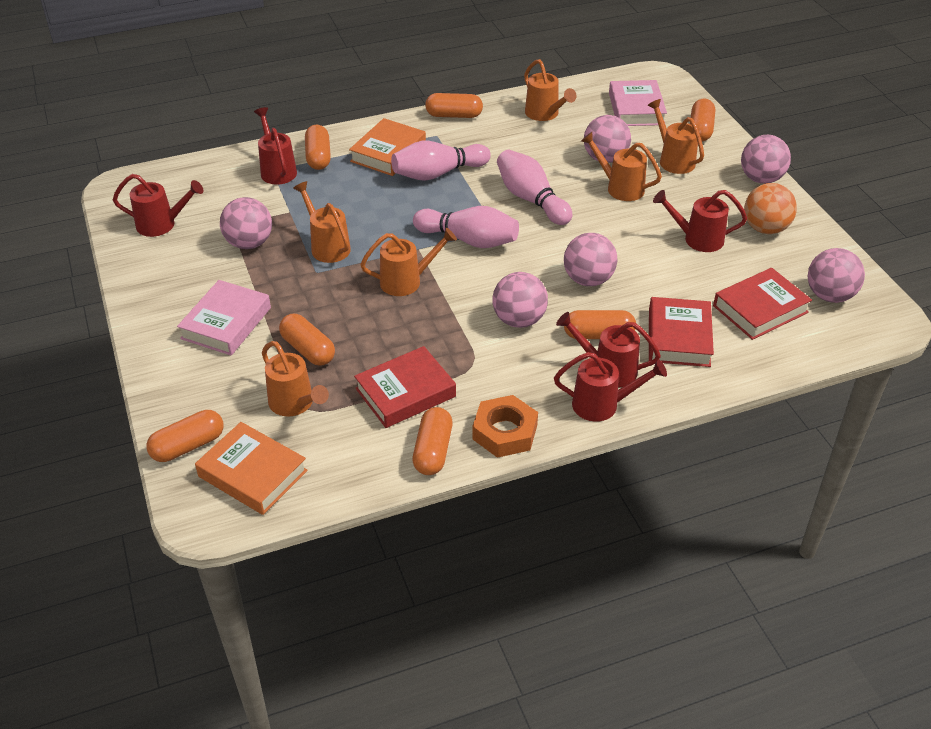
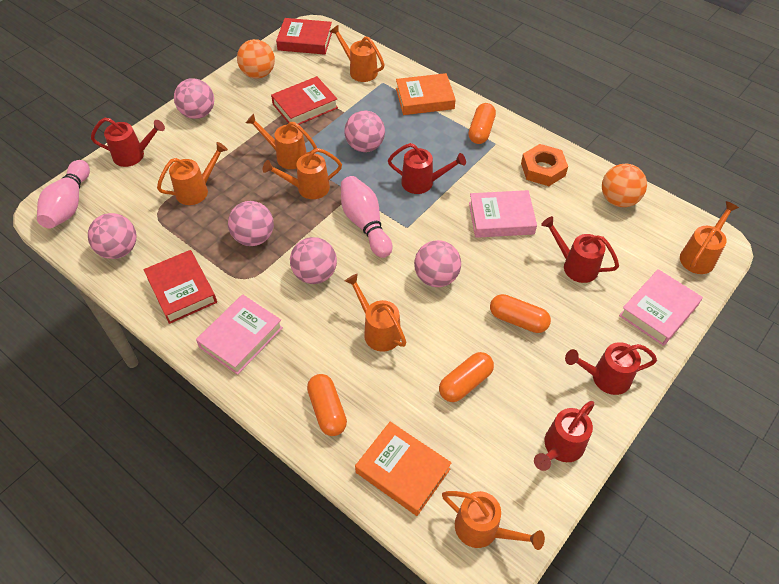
orange ball: [744,183,797,234] = 1 -> [237,39,275,79] [602,164,647,207] = 2
orange capsule: [146,410,223,462] [279,314,335,366] [305,125,331,170] [412,407,453,475] [425,93,483,118] [564,310,636,339] [690,99,715,142] = 7 -> [307,374,347,436] [439,352,494,402] [469,103,496,144] [490,294,551,333] = 4
orange watering can: [262,341,329,417] [293,181,351,263] [360,228,457,296] [524,59,577,121] [581,132,662,201] [648,99,704,174] = 6 -> [157,142,228,205] [246,114,317,169] [263,148,342,199] [330,25,385,82] [345,274,407,352] [442,491,545,550] [680,201,739,274] = 7
pink book: [177,280,271,355] [609,80,667,126] = 2 -> [196,294,283,375] [469,190,537,238] [619,269,703,346] = 3
pink bowling pin: [391,141,491,181] [413,206,519,248] [497,150,572,225] = 3 -> [37,160,90,229] [341,176,392,258] = 2

